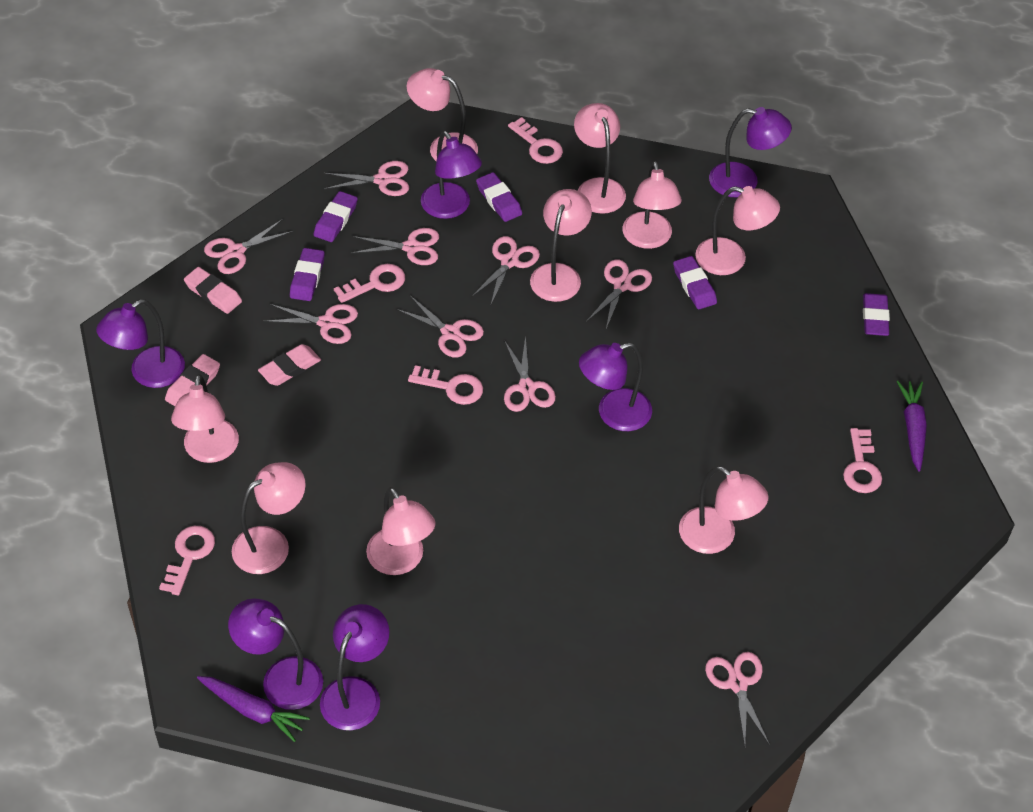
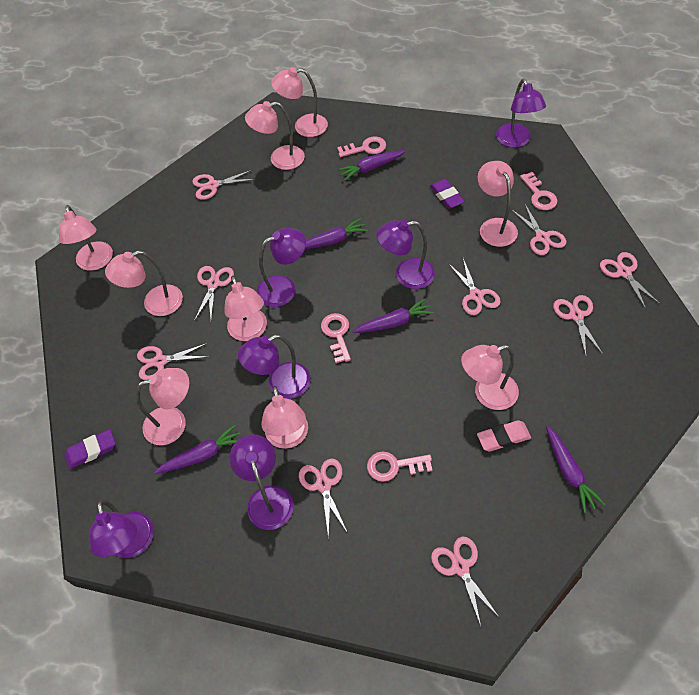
pink eraser: [165,354,220,406] [184,267,242,314] [258,344,321,386] = 3 -> [477,420,531,452] = 1
pink key: [159,526,215,595] [334,264,405,303] [408,365,483,405] [508,117,563,164] [843,428,882,493] = 5 -> [321,313,351,363] [337,137,386,157] [367,452,432,482] [520,172,558,210] = 4
purple carrot: [197,676,310,742] [897,381,927,472] = 2 -> [154,424,240,474] [305,218,368,249] [337,150,405,181] [353,298,434,333] [546,426,605,513] = 5
purple eraser: [290,248,325,301] [314,191,358,242] [476,172,522,222] [673,256,717,309] [863,293,890,336] = 5 -> [64,429,115,469] [430,179,465,209] = 2

